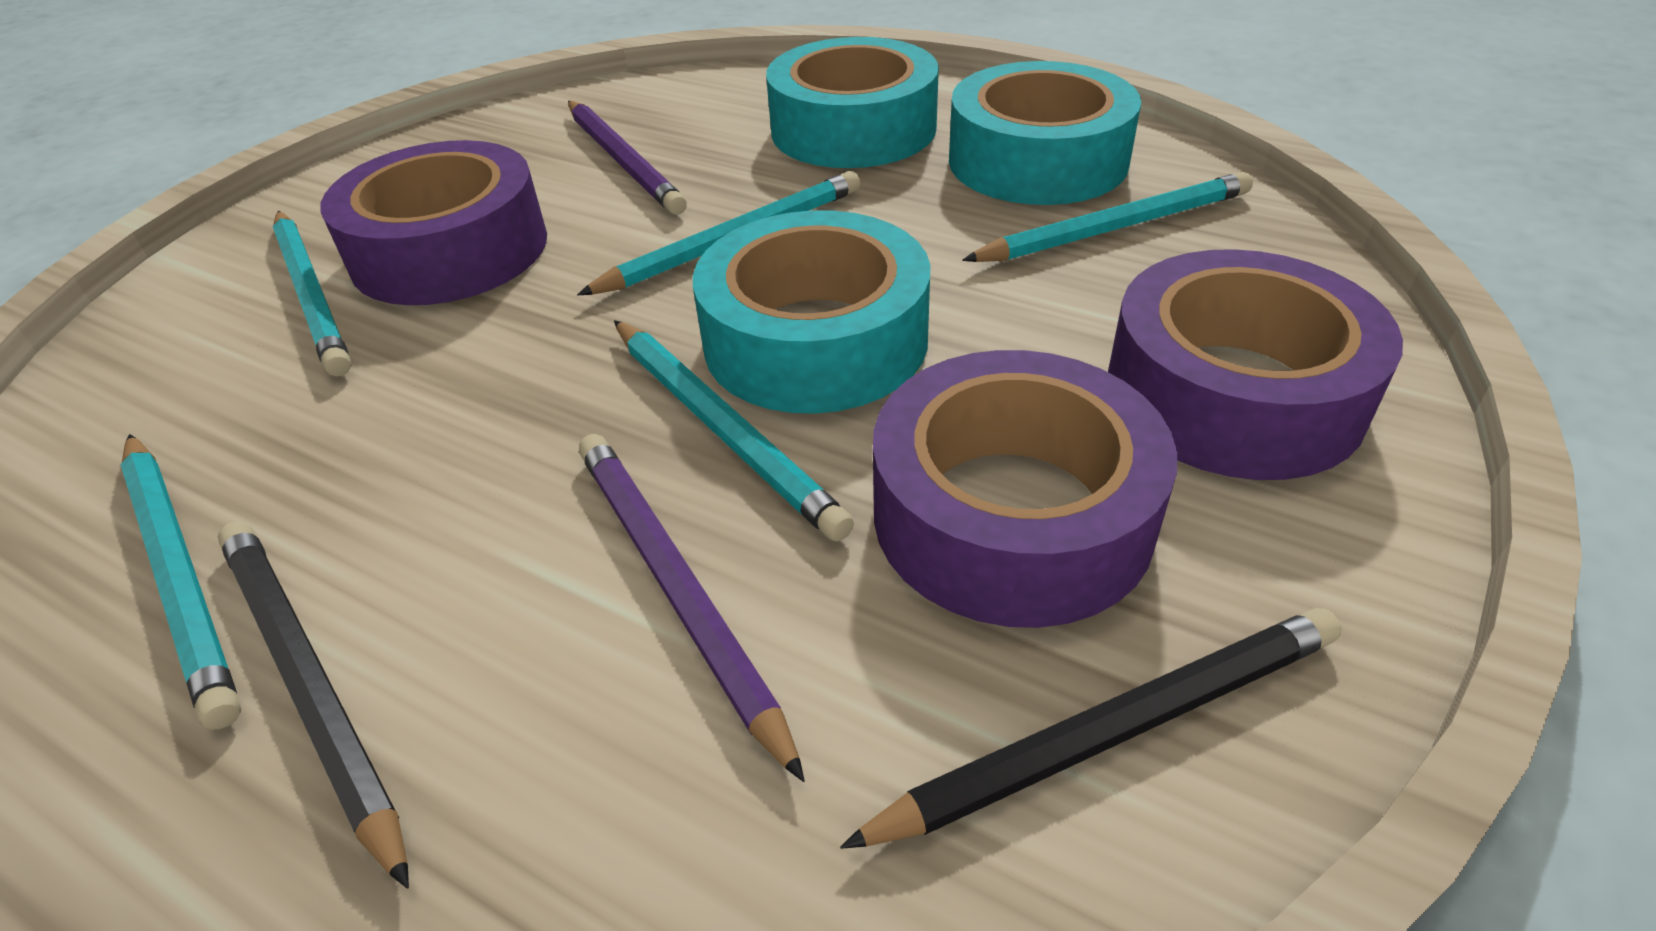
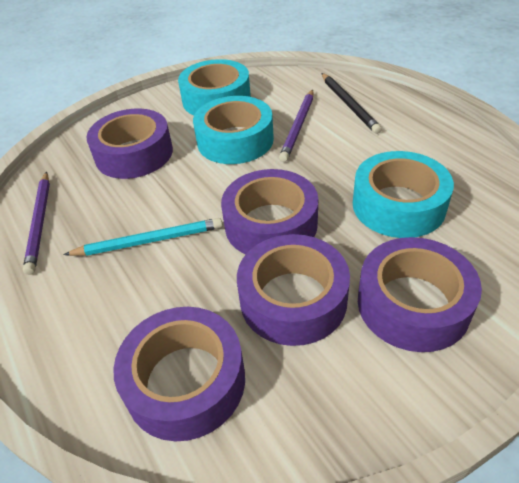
black pencil: [218,521,409,889] [840,608,1342,849] = 2 -> [322,73,382,134] = 1
purple tape: [320,140,547,305] [873,350,1177,628] [1108,249,1403,480] = 3 -> [86,109,173,179] [113,307,245,441] [221,169,318,254] [237,234,350,346] [358,237,482,352] = 5
turquoise pencil: [120,434,241,729] [272,211,352,377] [577,171,860,295] [614,320,854,542] [962,172,1253,262] = 5 -> [63,218,223,256] = 1

